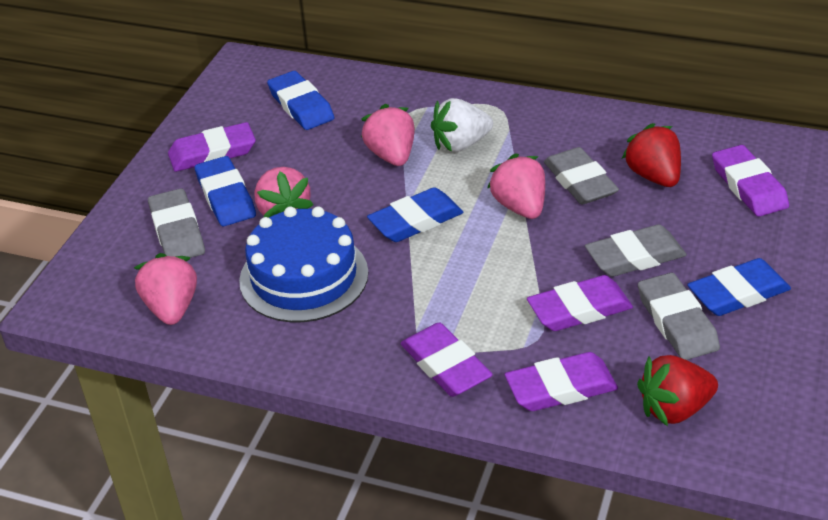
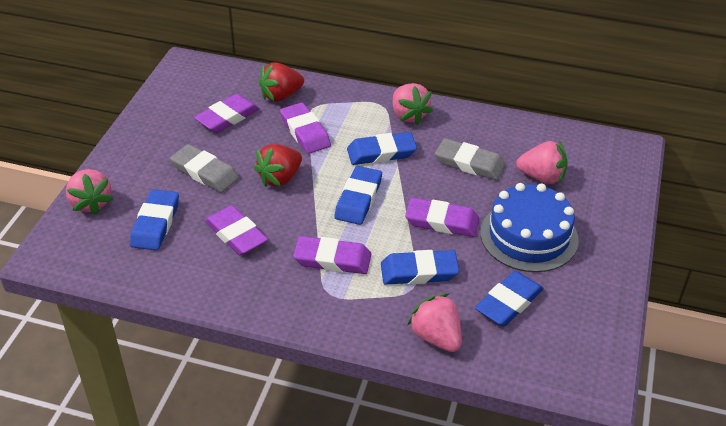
blue eraser: [195,156,256,226] [267,71,334,130] [367,187,463,242] [687,258,791,316] = 4 -> [130,189,179,251] [334,166,382,225] [347,132,417,165] [381,250,459,285] [475,271,544,326] = 5
grey eraser: [148,188,205,258] [544,147,619,205] [585,225,687,277] [638,272,720,360] = 4 -> [170,144,239,193] [435,138,506,180] = 2
white strawberry: [431,98,493,152] = 1 -> none = 0

